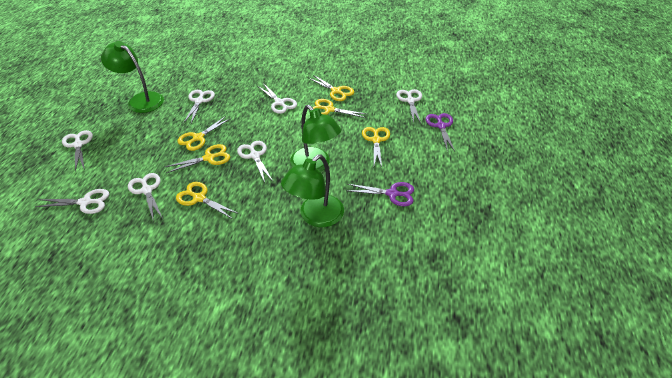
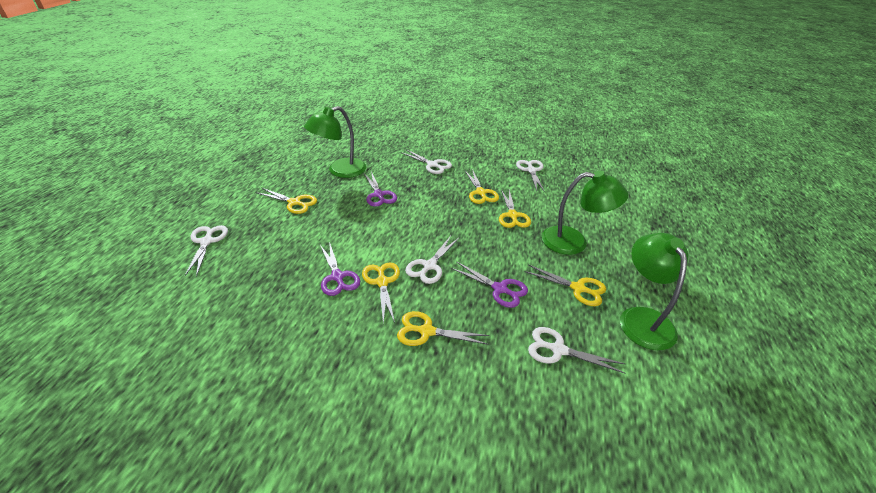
purple scissors: [346,182,414,206] [425,113,455,152] = 2 -> [320,242,360,296] [364,171,397,207] [451,262,528,308] = 3
white scissors: [36,189,109,214] [62,130,93,172] [128,173,163,222] [183,90,215,124] [237,141,273,183] [258,83,297,114] [396,89,422,123] = 7 -> [185,225,228,277] [402,149,452,174] [405,236,459,284] [516,160,545,192] [528,327,625,373] = 5

